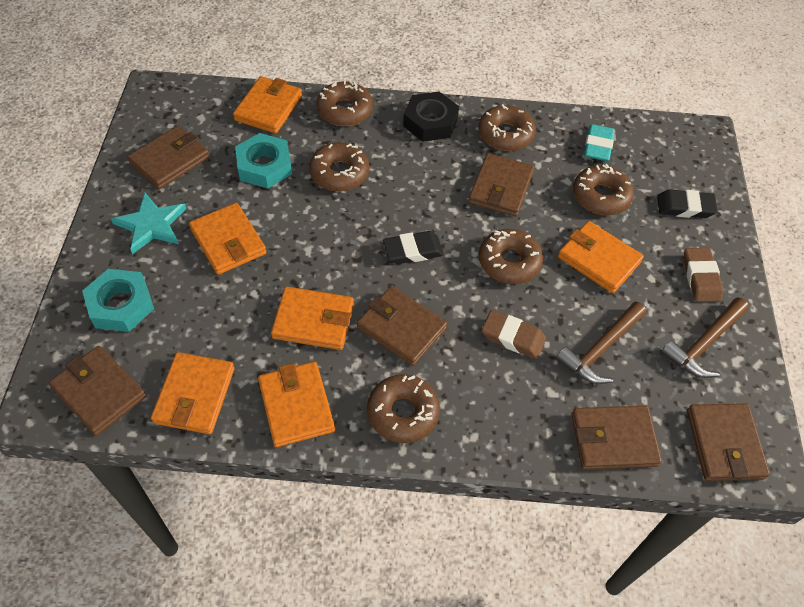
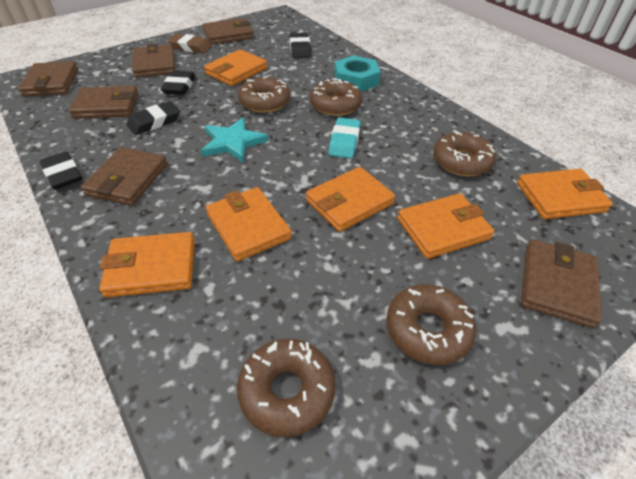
black eraser: [383,231,444,264] [657,189,718,218] = 2 -> [40,152,82,190] [127,101,180,135] [161,70,196,95] [290,33,311,58] = 4
black nut: [403,91,459,142] = 1 -> none = 0
brown donut: [309,142,369,191] [316,80,373,126] [367,374,440,443] [478,104,536,151] [479,229,543,284] [573,164,634,215] = 6 -> [237,339,336,437] [238,76,291,113] [310,78,362,116] [386,284,476,365] [433,131,496,177] = 5
brown eraser: [482,310,546,359] [683,248,723,302] = 2 -> [167,33,212,54] = 1
brown hammer: [556,301,646,384] [661,297,749,378] = 2 -> none = 0
turquoise nut: [82,269,154,332] [235,133,292,189] = 2 -> [334,55,381,92] = 1

